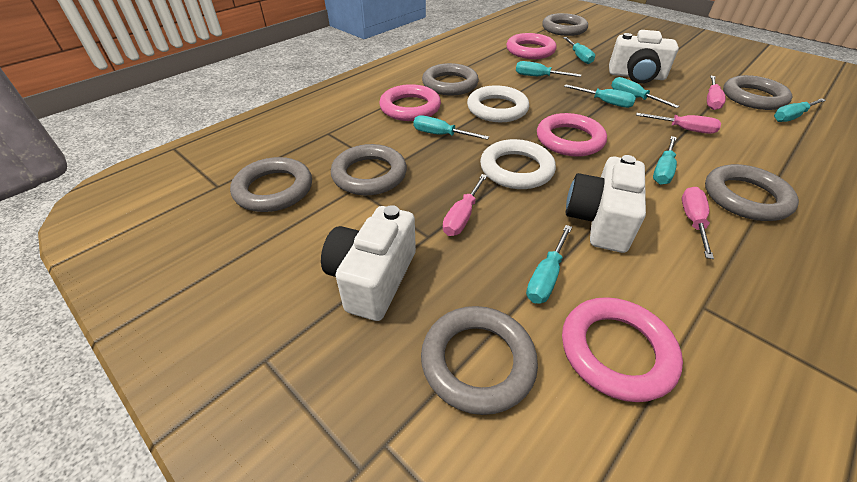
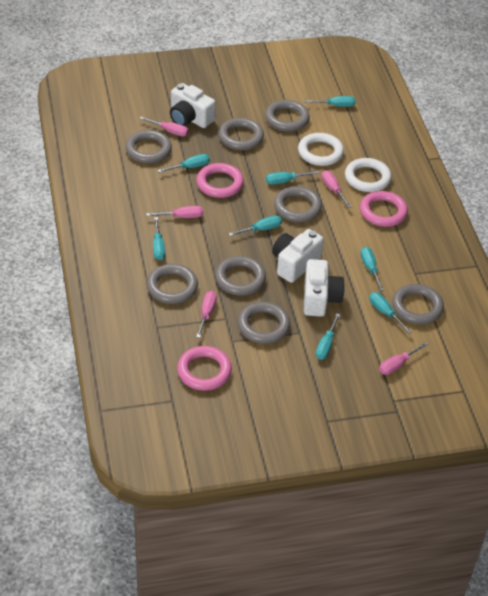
grey ring: [230,157,312,212] [331,144,407,195] [421,306,538,415] [422,63,479,95] [542,13,588,36] [705,164,799,221] [723,75,793,110] = 7 -> [125,130,172,163] [147,264,198,304] [215,256,266,296] [219,118,264,150] [238,302,291,344] [265,100,310,132] [274,186,322,222] [392,284,444,325] = 8
pink ring: [379,84,441,121] [506,33,556,59] [537,113,607,157] [562,297,683,402] = 4 -> [177,346,232,391] [196,163,244,198] [360,191,408,227] = 3
pink screwdriver: [443,174,487,236] [636,113,721,134] [682,187,714,259] [707,76,726,110] = 4 -> [139,117,189,136] [146,206,203,218] [196,291,217,338] [322,170,351,208] [379,342,429,375] = 5

